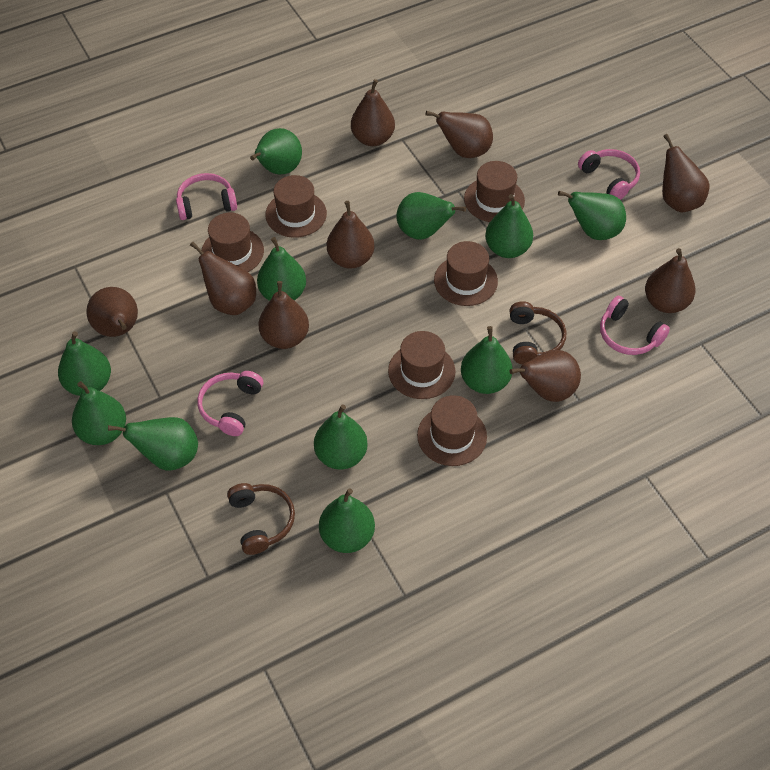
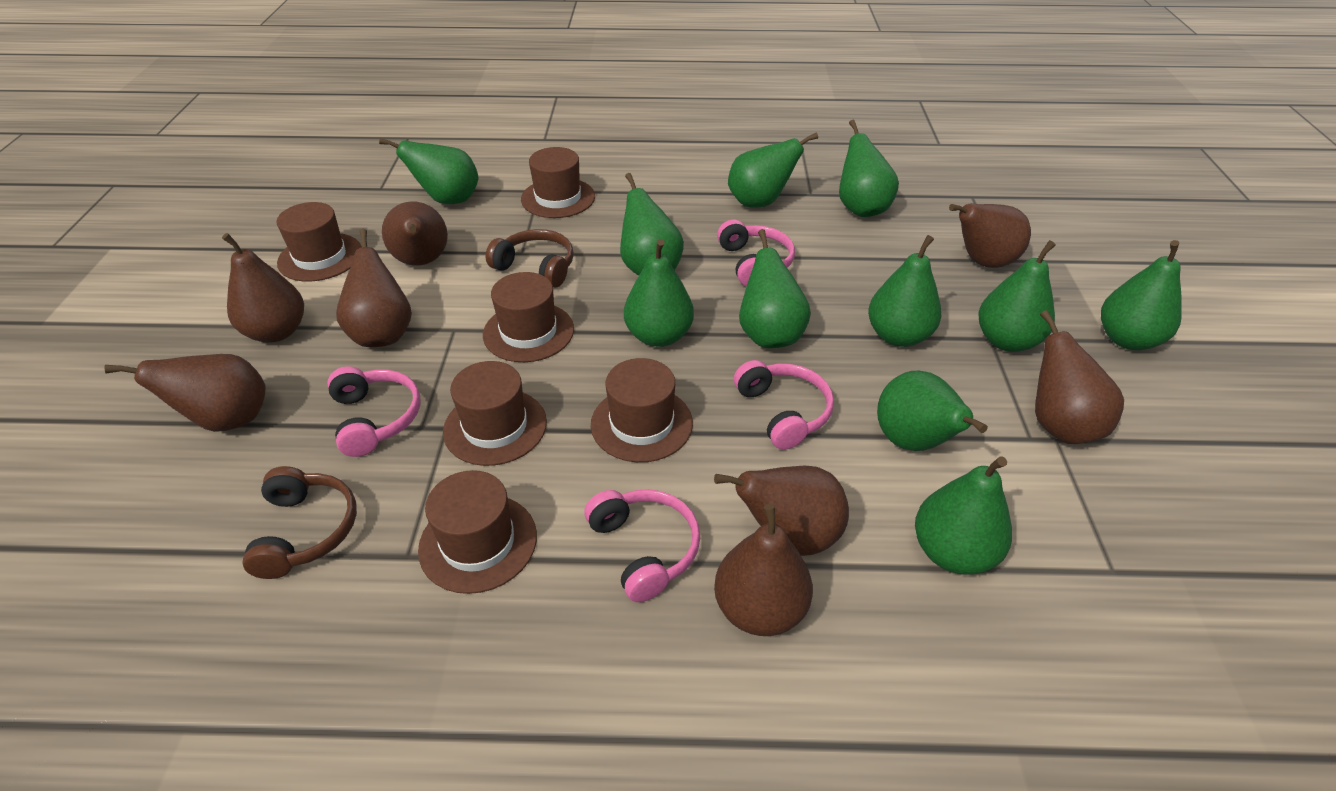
brown pear: [86,287,138,337] [190,242,256,315] [258,281,309,349] [327,201,374,269] [351,79,395,146] [426,111,493,158] [509,350,581,402] [645,248,695,313] [662,134,709,212] = 9 -> [104,354,266,432] [222,233,304,342] [336,229,412,347] [382,201,448,266] [714,466,849,556] [714,504,813,636] [949,203,1031,268] [1035,310,1124,444] = 8

